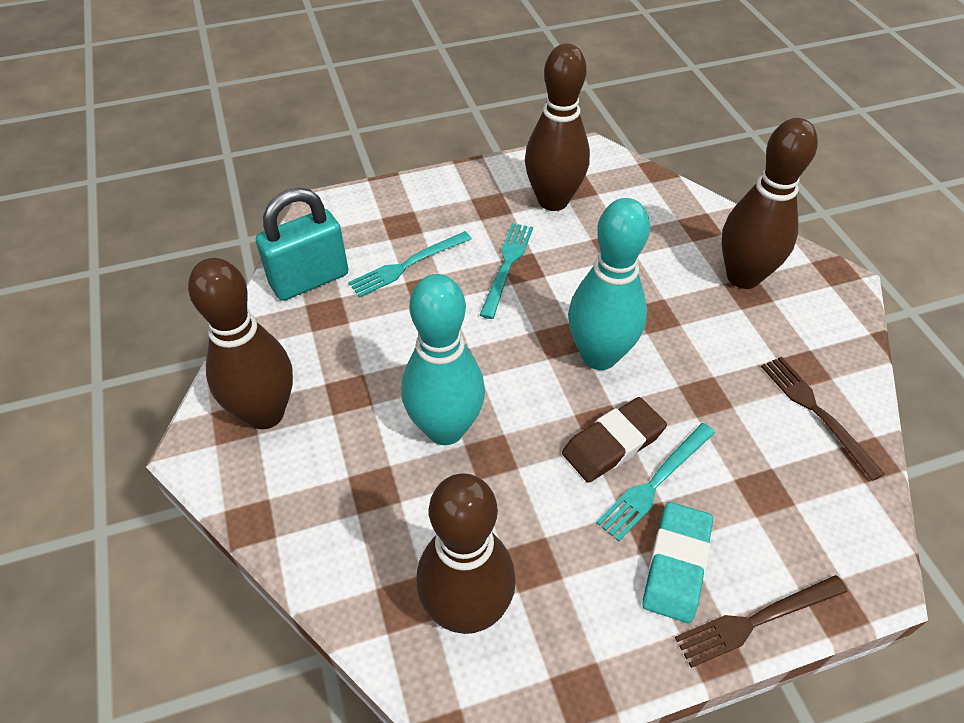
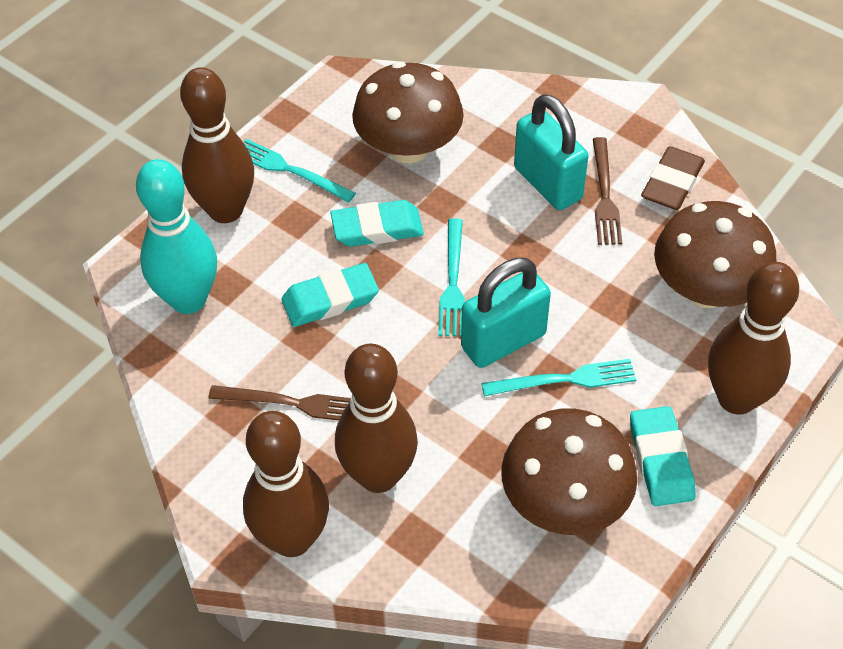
brown mushroom: none = 0 -> [352,61,464,163] [501,408,637,535] [654,201,777,308] = 3
turquoise bowling pin: [401,274,485,445] [568,198,650,370] = 2 -> [136,159,217,314] = 1
turquoise eraser: [642,502,713,623] = 1 -> [282,263,379,327] [330,200,424,247] [630,406,695,506] = 3
turquoise padlock: [256,188,348,301] = 1 -> [461,258,551,368] [514,94,589,210] = 2

